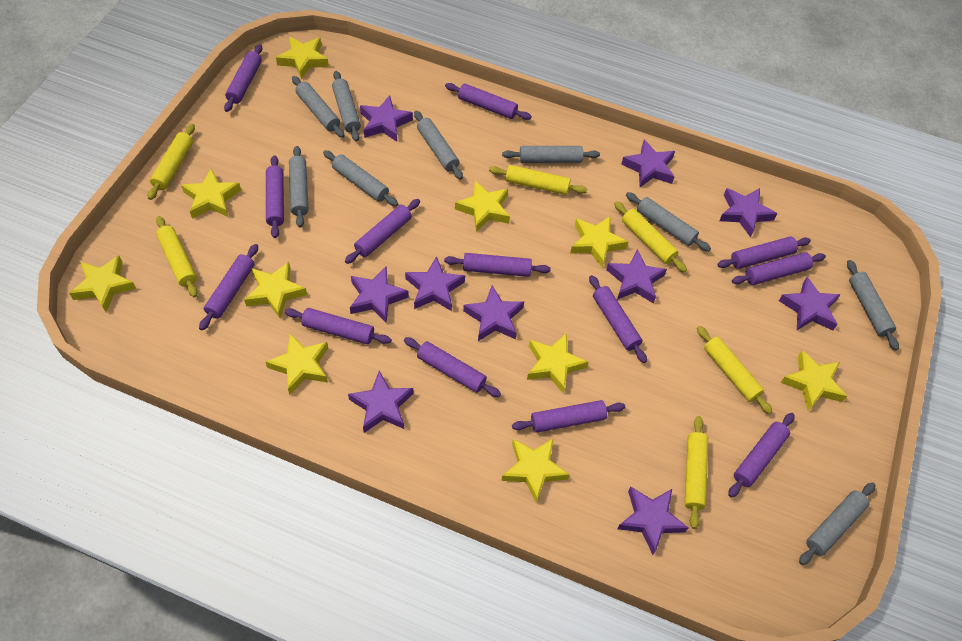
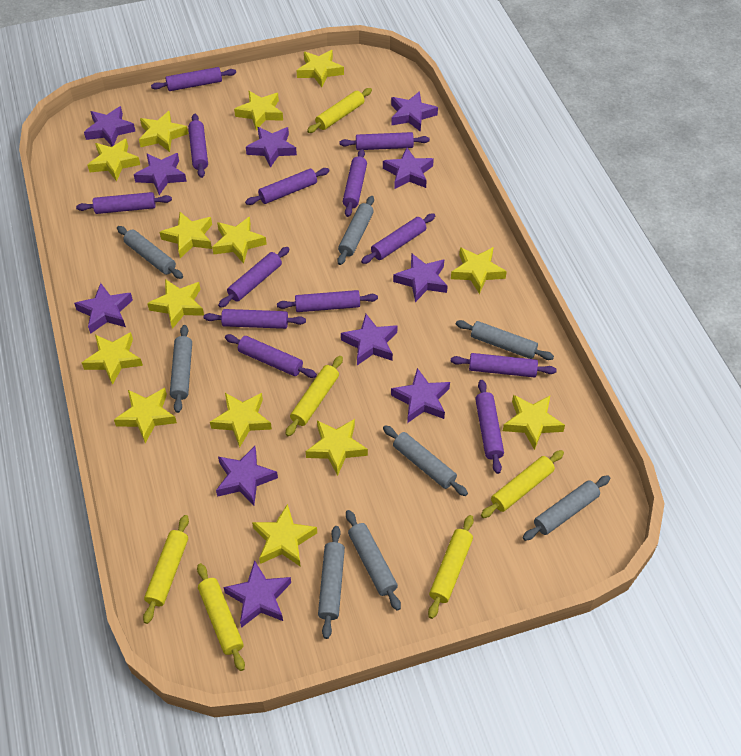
grey rolling pin: [289,146,309,228] [292,76,345,138] [323,150,398,207] [332,71,361,142] [414,111,463,180] [502,146,600,163] [626,192,711,251] [799,483,876,565] [847,260,899,350] = 9 -> [117,226,183,279] [170,325,192,413] [318,526,345,639] [337,196,374,265] [346,510,401,611] [383,425,468,496] [456,320,554,360] [523,475,610,541] = 8
purple star: [348,371,413,433] [350,266,409,324] [360,95,413,142] [405,256,465,311] [463,286,524,341] [606,249,667,304] [617,487,688,555] [621,140,675,187] [719,188,777,237] [779,277,841,331] = 10 -> [74,283,133,334] [84,106,136,146] [134,153,187,195] [216,446,278,506] [223,560,291,628] [246,127,297,168] [341,314,398,365] [383,147,434,189] [391,91,438,132] [391,368,450,423] [393,253,448,302] = 11
yellow star: [69,255,136,312] [181,168,241,219] [244,262,307,318] [266,334,328,395] [276,37,329,79] [455,181,510,232] [501,438,570,503] [527,333,589,394] [570,216,628,268] [780,350,847,411] = 10 -> [82,332,143,385] [88,139,140,181] [114,388,177,443] [139,111,188,152] [147,279,204,329] [160,212,212,258] [210,393,272,448] [212,216,267,264] [234,91,283,130] [252,504,317,567] [296,50,344,87] [306,419,368,476] [451,247,507,294] [503,395,565,450] = 14

